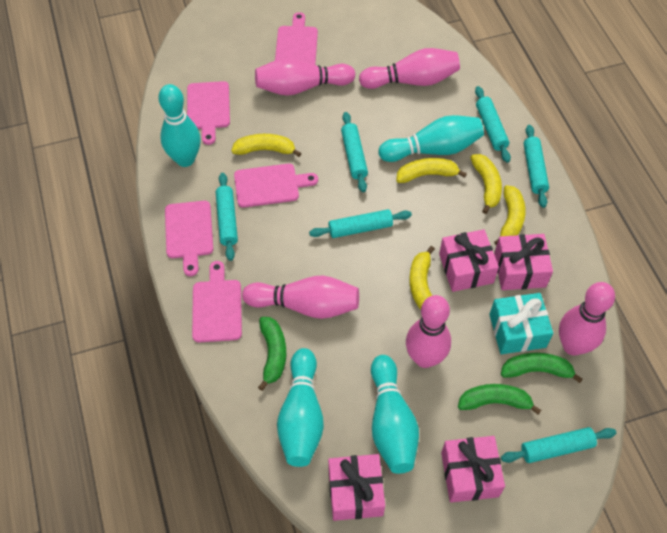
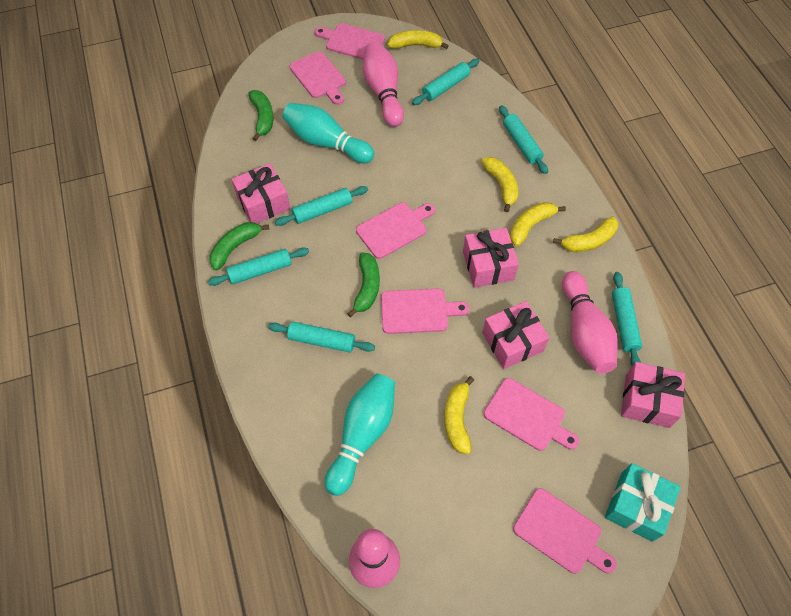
pink bowling pin: [242,276,359,319] [255,58,355,96] [359,48,460,89] [406,295,451,368] [559,282,615,356] = 5 -> [349,529,400,588] [363,41,404,127] [562,271,618,374] = 3
pink cutting board: [165,201,213,276] [187,81,230,145] [192,261,242,342] [234,164,318,208] [275,12,318,65] = 5 -> [289,51,346,105] [314,23,385,60] [356,203,435,259] [381,289,469,334] [484,378,579,451] [513,488,617,574] = 6
turquoise bowling pin: [158,84,201,167] [277,348,324,467] [371,355,419,474] [379,115,484,162] = 4 -> [283,103,374,163] [325,373,395,496] = 2

